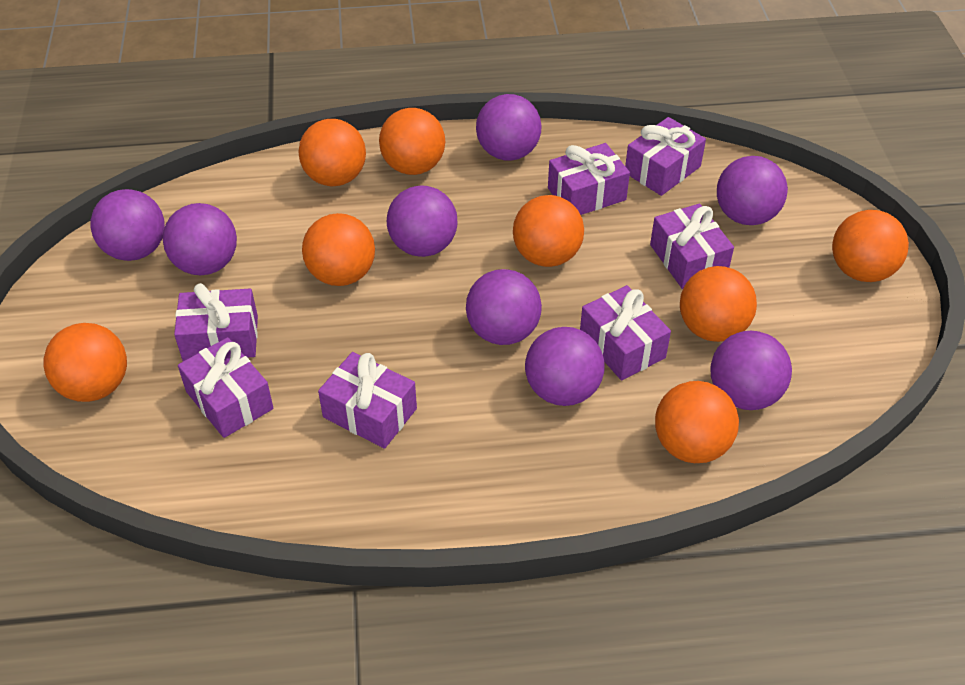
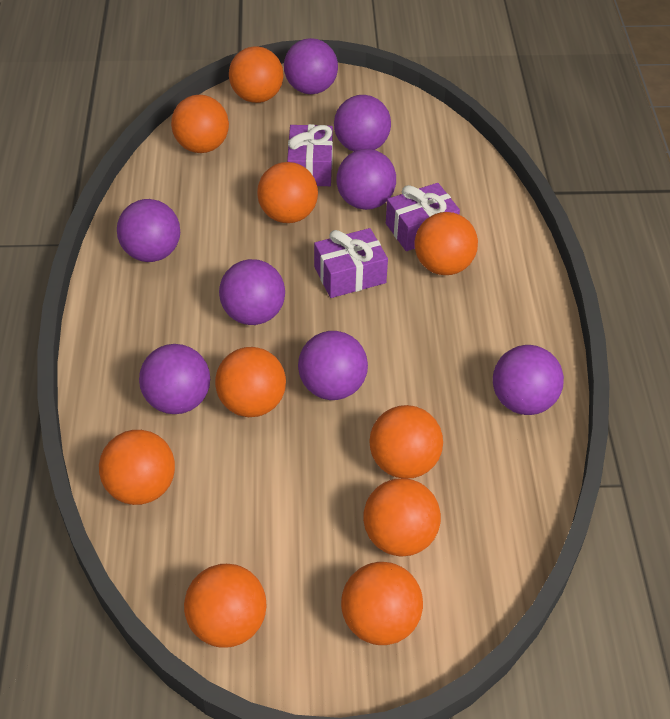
orange ball: [44,323,127,402] [298,119,366,186] [302,213,375,286] [379,108,445,175] [513,195,584,267] [655,381,739,463] [680,266,757,342] [832,210,909,282] = 8 -> [99,430,175,505] [171,95,229,153] [184,564,267,647] [215,347,286,417] [229,46,284,103] [257,162,318,223] [341,562,423,645] [363,478,441,556] [369,405,443,479] [415,212,478,275] = 10
purple gift: [174,283,258,361] [178,337,273,438] [318,352,417,449] [548,143,630,215] [580,285,671,380] [625,117,706,196] [650,204,734,289] = 7 -> [287,124,333,186] [314,228,388,298] [386,183,460,251] = 3

